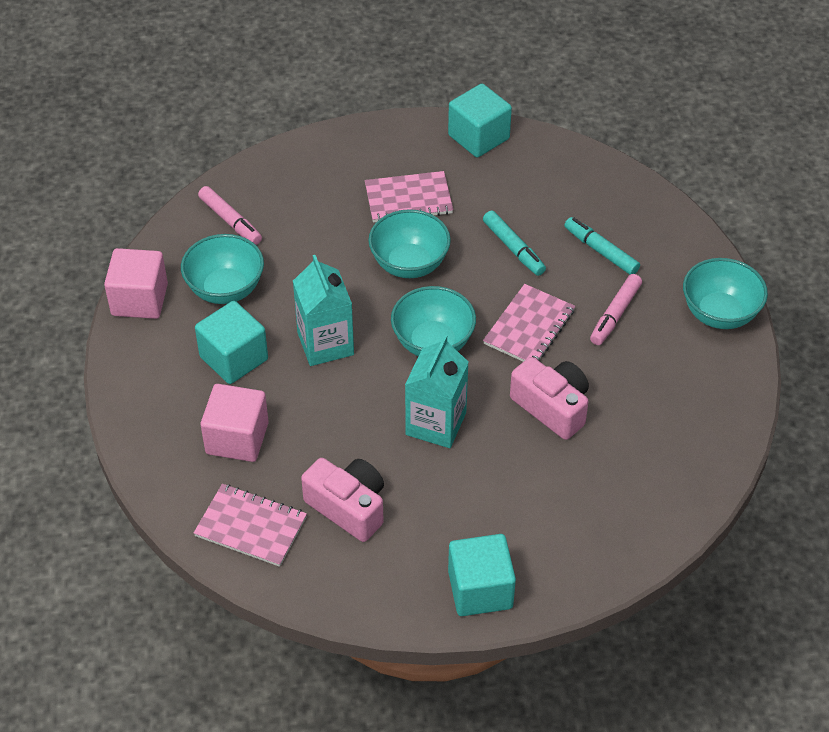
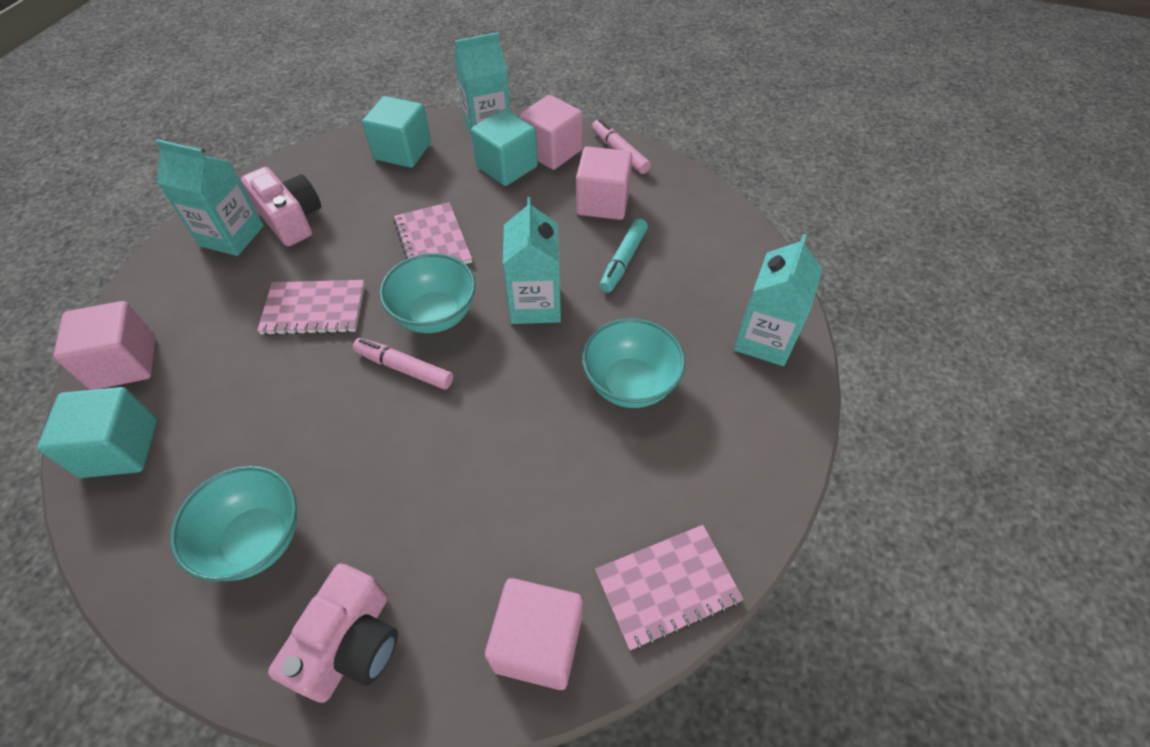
pink cube: [104,248,168,319] [201,384,269,462] = 2 -> [53,301,156,390] [485,578,583,690] [519,95,583,170] [576,147,633,220] = 4
turquoise bowl: [181,234,264,304] [368,209,451,278] [391,286,476,356] [683,258,768,329] = 4 -> [170,466,297,582] [379,253,476,333] [582,318,686,408] = 3
turquoise carton: [293,255,354,366] [405,335,469,448] = 2 -> [156,139,264,256] [454,32,511,137] [503,197,561,324] [734,234,823,366] = 4
turquoise marker: [483,211,546,276] [564,217,640,275] = 2 -> [599,219,648,293] = 1

